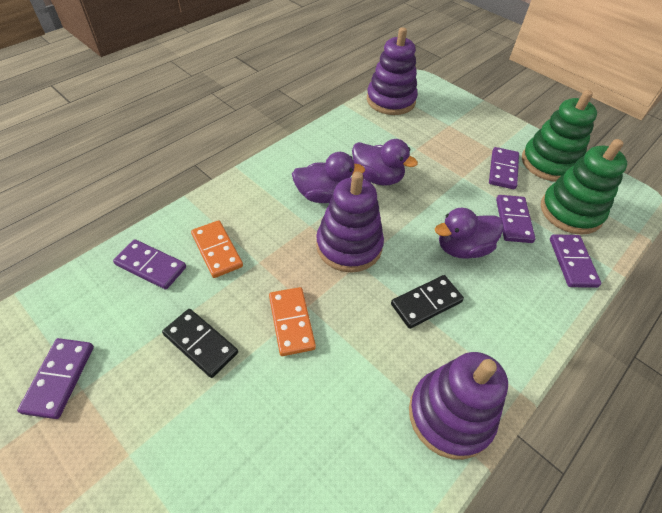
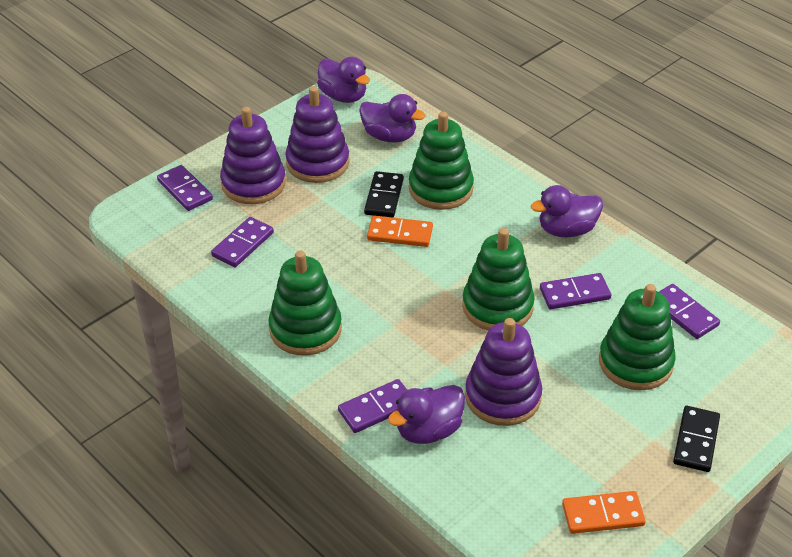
green stacking toy: [522,90,597,182] [541,139,627,235] = 2 -> [268,251,342,356] [409,112,474,210] [462,228,535,330] [599,284,676,390] = 4
purple duck: [292,152,365,203] [352,139,418,185] [435,208,504,259] = 3 -> [317,57,370,103] [359,94,426,142] [388,385,465,444] [531,185,603,237] = 4

